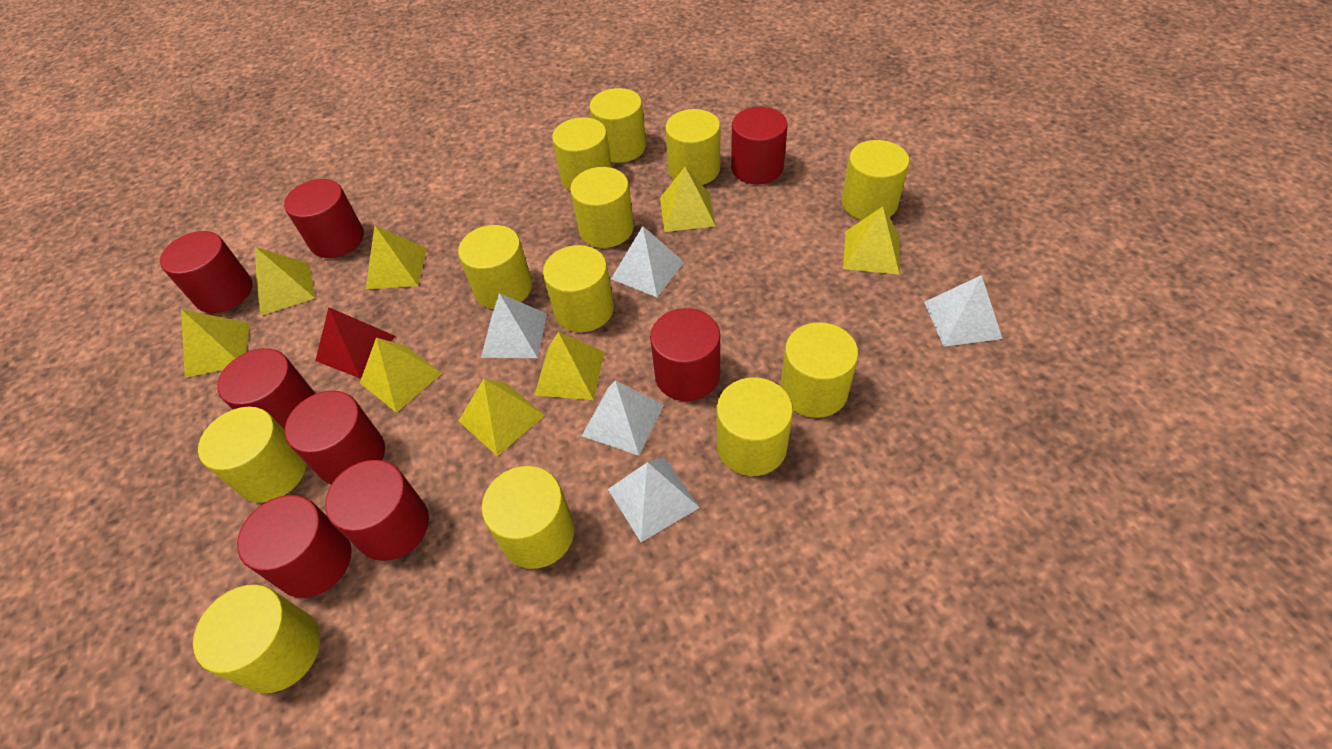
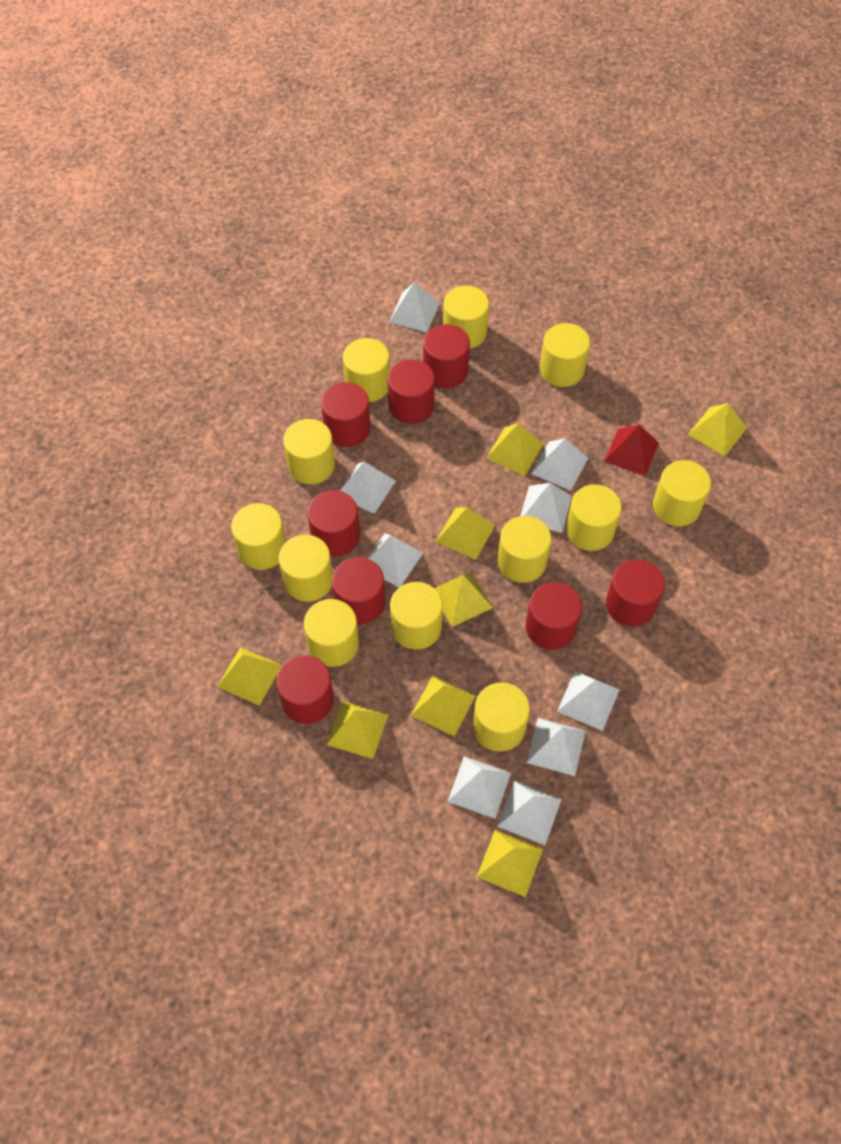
white pyramid: [481,293,547,358] [582,381,664,456] [608,457,700,542] [611,226,684,297] [924,275,1003,347] = 5 -> [340,462,396,514] [367,533,423,588] [389,282,440,332] [447,756,511,819] [497,781,562,845] [520,483,572,533] [526,718,586,776] [531,439,588,491] [557,671,620,731] = 9

